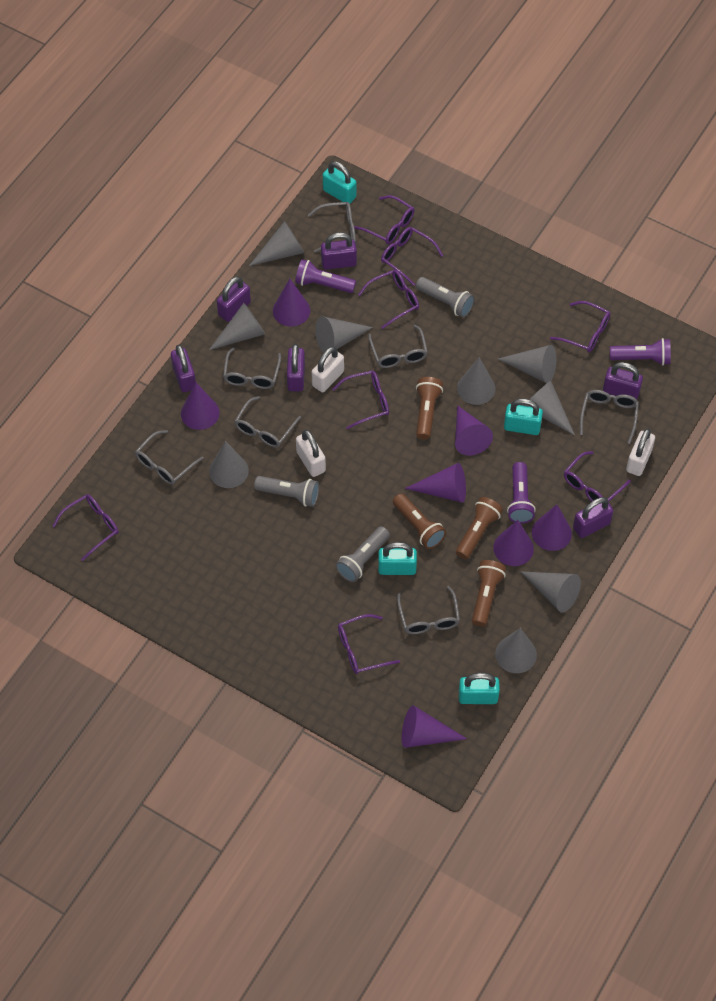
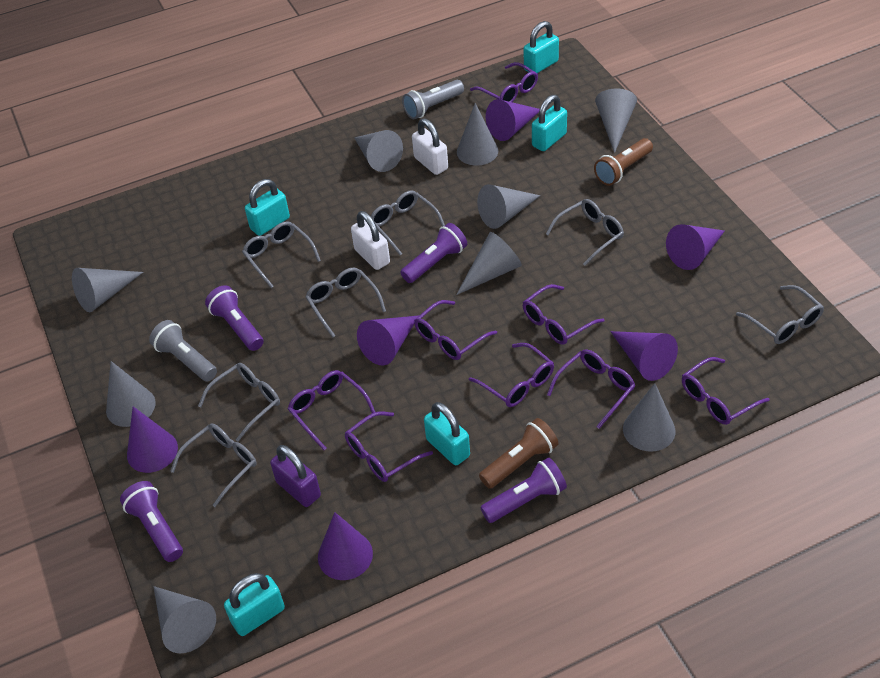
brown flashlight: [393,494,446,549] [416,377,443,440] [456,497,503,559] [472,560,506,627] = 4 -> [479,418,558,489] [594,138,653,186] = 2
grey flashlight: [254,476,319,507] [336,526,390,582] [416,277,475,318] = 3 -> [149,320,217,382] [402,80,464,119] = 2
purple cone: [181,383,220,430] [273,279,310,326] [402,706,467,748] [405,463,466,503] [455,405,493,456] [493,520,534,566] [532,504,572,551] = 7 -> [127,406,178,473] [318,512,373,580] [357,315,419,365] [486,99,540,141] [610,331,678,381] [666,224,725,270] = 6
purple flashlight: [295,259,356,293] [507,462,536,524] [610,338,671,365] = 3 -> [120,481,183,562] [205,285,264,351] [401,223,467,283] [480,458,567,523] = 4
purple padlock: [171,345,196,392] [217,276,251,322] [287,344,305,391] [321,232,357,270] [573,497,613,538] [603,362,643,399] = 6 -> [270,445,321,507] = 1
turquoise padlock: [323,161,356,203] [378,542,417,575] [459,673,500,704] [504,398,543,435] = 4 -> [224,573,285,636] [245,179,290,236] [424,402,470,465] [524,21,559,73] [532,95,567,151] = 5
white padlock: [296,430,326,477] [311,346,344,392] [626,428,655,476] = 3 -> [351,211,390,270] [412,118,448,175] = 2

